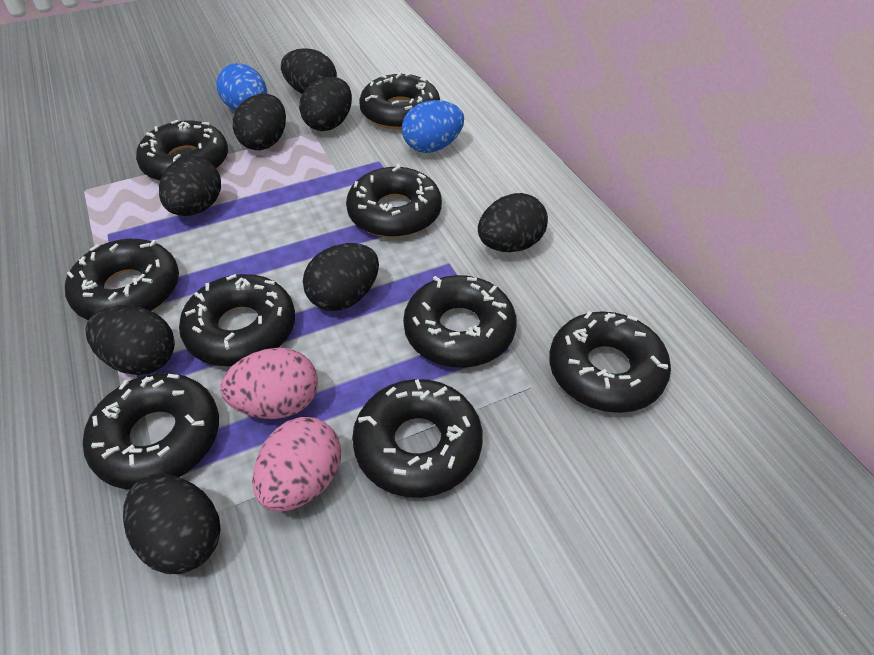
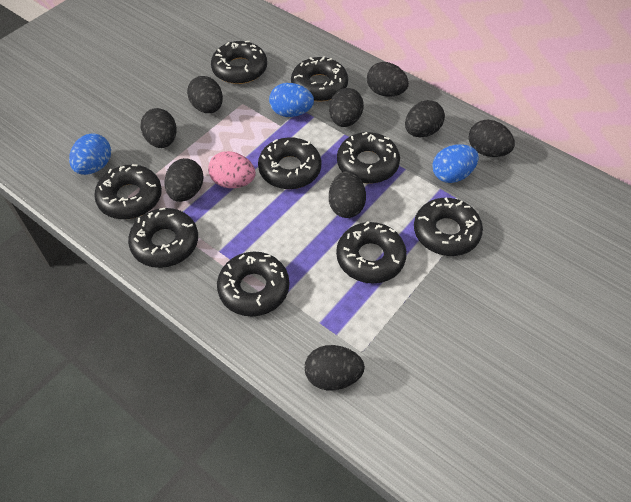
black egg: [85,305,175,375] [123,474,220,574] [159,156,221,216] [233,94,286,151] [281,48,337,94] [299,77,352,131] [303,243,379,311] [478,193,548,252] = 8 -> [140,108,177,148] [165,158,204,202] [187,76,223,113] [305,345,365,390] [329,88,364,127] [329,171,366,218] [367,62,409,97] [405,100,445,137] [469,120,515,157] = 9
blue egg: [217,63,267,111] [402,100,464,153] = 2 -> [69,133,111,175] [269,83,314,117] [432,144,479,183] = 3
pink egg: [220,348,318,419] [252,417,341,512] = 2 -> [208,151,256,188] = 1

